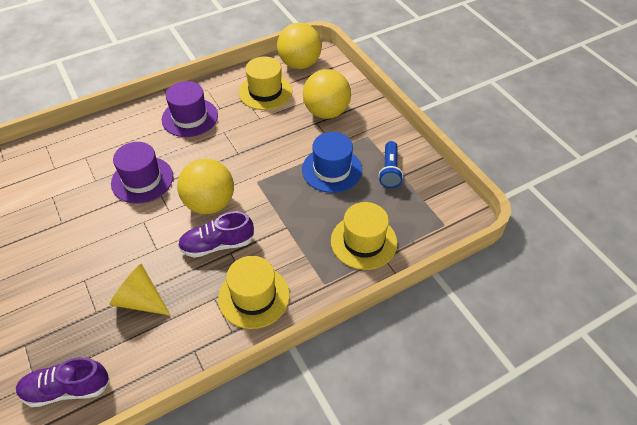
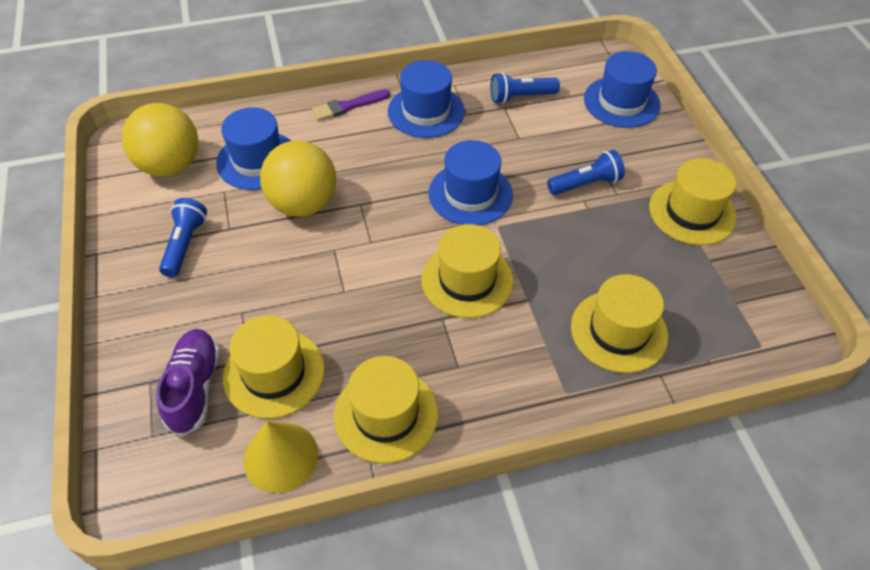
blue flashlight: [379,141,403,188] = 1 -> [159,198,207,277] [490,72,560,104] [547,150,625,195] = 3
blue hat: [302,132,362,193] = 1 -> [216,107,291,190] [388,60,465,138] [429,140,513,225] [584,51,661,128] = 4
purple brush: none = 0 -> [312,89,390,121] = 1
purple hat: [111,142,173,204] [162,81,218,137] = 2 -> none = 0
purple shoe: [16,357,110,407] [178,211,254,258] = 2 -> [156,329,220,436] = 1
yellow ball: [177,159,234,214] [277,23,322,69] [303,69,351,119] = 3 -> [121,103,199,177] [260,141,337,217] = 2
yellow hat: [218,256,290,329] [239,57,292,110] [331,202,397,270] = 3 -> [223,315,325,419] [334,356,438,463] [421,224,513,318] [571,274,668,373] [649,158,737,245] = 5

